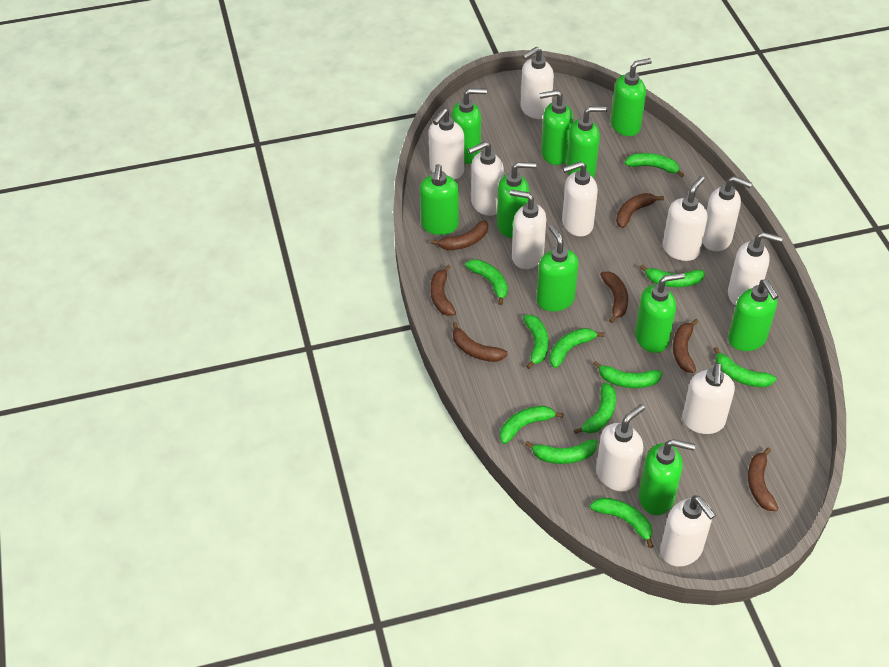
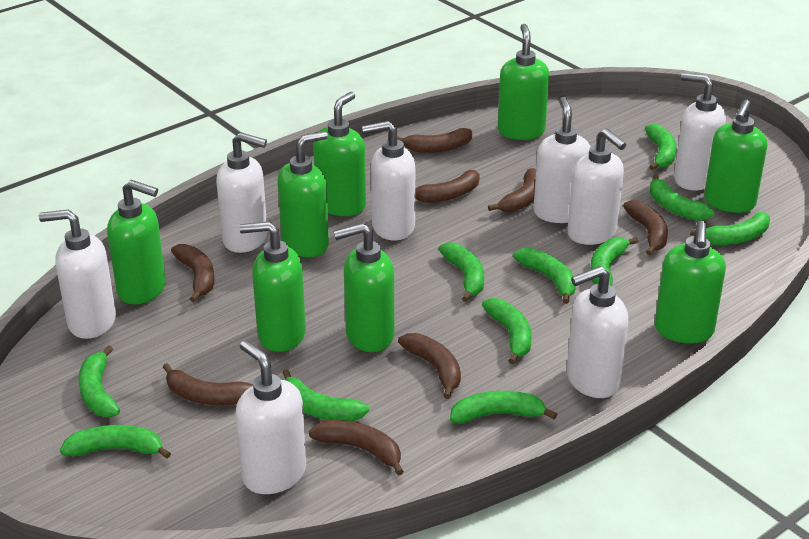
brown banana: [430,265,456,316] [431,220,488,250] [452,322,508,362] [600,271,628,323] [616,193,664,228] [673,319,698,373] [748,447,778,511] = 7 -> [163,363,253,405] [171,244,214,302] [309,420,404,475] [397,128,472,153] [398,333,461,399] [415,170,480,203] [488,168,536,212] [623,200,668,255] = 8
green soap dispenser: [420,164,459,235] [451,88,487,164] [497,162,536,238] [536,225,579,312] [539,90,573,165] [566,106,608,177] [611,58,652,136] [635,273,685,353] [639,439,695,515] [728,280,779,351] = 10 -> [107,180,166,305] [239,221,306,352] [278,131,329,257] [313,92,366,216] [333,223,394,352] [498,24,549,140] [654,220,726,343] [704,100,767,213] = 8
white soap dispenser: [429,108,464,180] [468,141,504,216] [510,190,546,269] [521,47,554,119] [562,161,598,236] [596,404,645,492] [660,495,716,567] [663,176,707,261] [682,363,735,434] [702,176,752,252] [728,232,783,306] = 11 -> [39,209,116,339] [216,132,267,253] [235,340,306,494] [362,121,415,241] [534,97,591,223] [567,128,626,245] [567,266,628,398] [674,73,726,191] = 8

